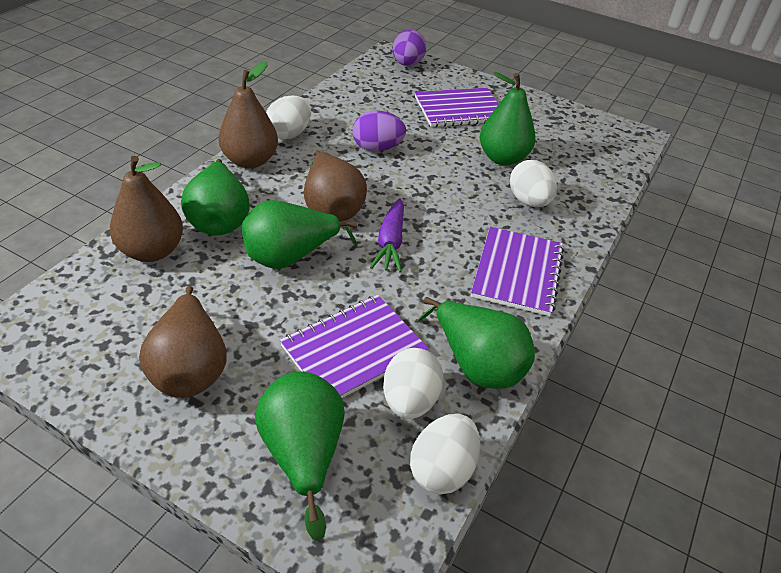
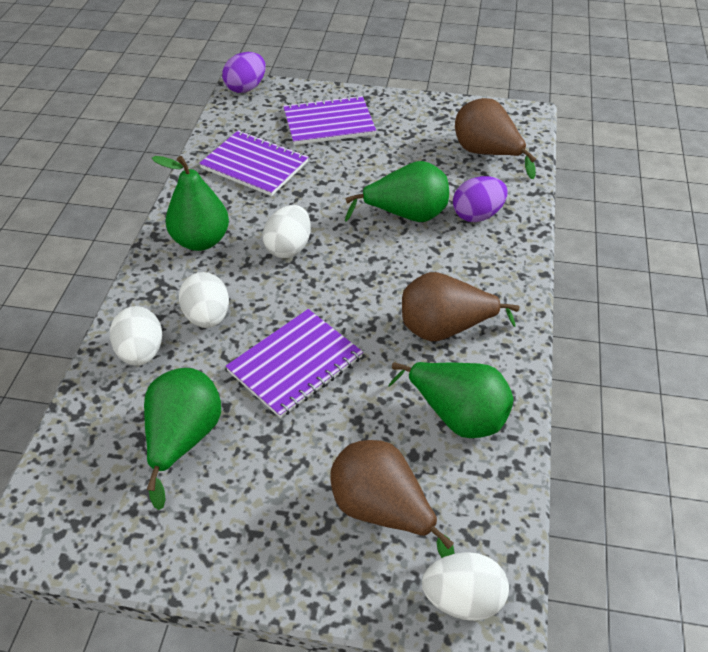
brown pear: [110,156,183,262] [139,286,227,398] [218,61,278,168] [304,150,367,222] = 4 -> [330,440,454,558] [402,272,519,341] [455,98,536,179] = 3
green pear: [181,159,250,235] [242,200,358,269] [255,371,345,541] [417,297,535,389] [479,72,536,165] = 5 -> [144,368,221,510] [152,156,229,251] [345,161,449,222] [388,362,514,438] = 4
purple carrot: [370,198,404,272] = 1 -> none = 0

